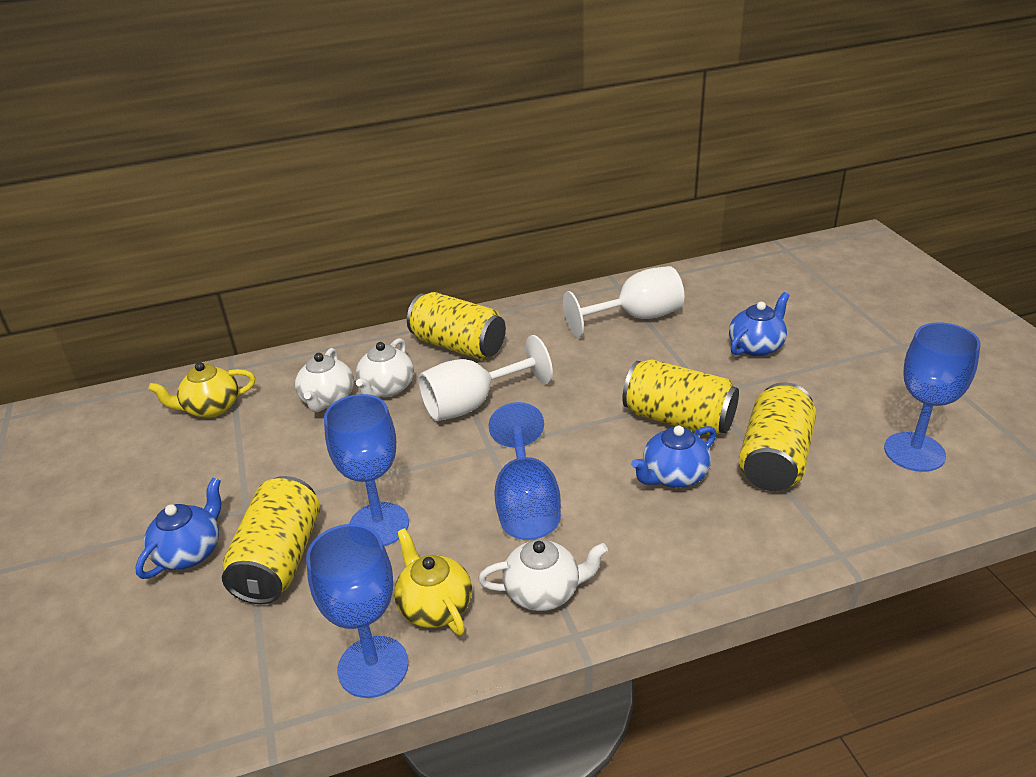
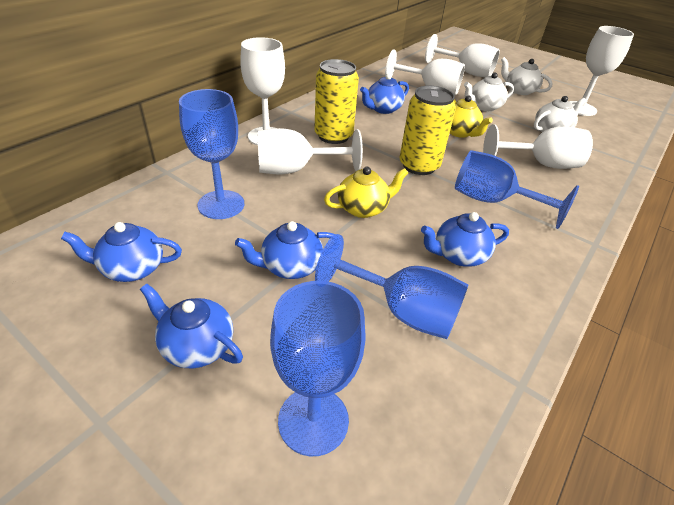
blue teapot: [135,478,221,579] [631,426,717,488] [729,292,790,356] = 3 -> [61,222,182,282] [140,284,243,368] [235,221,335,279] [360,73,409,114] [421,212,509,267] = 5
white goblet: [418,335,553,422] [563,266,684,338] = 2 -> [240,37,285,145] [257,128,363,174] [385,49,465,95] [425,34,500,77] [483,124,593,169] [569,26,634,116] = 6
yellow can: [222,476,320,604] [407,292,506,360] [622,359,739,436] [739,382,816,491] = 4 -> [314,59,359,144] [399,86,456,175] = 2

